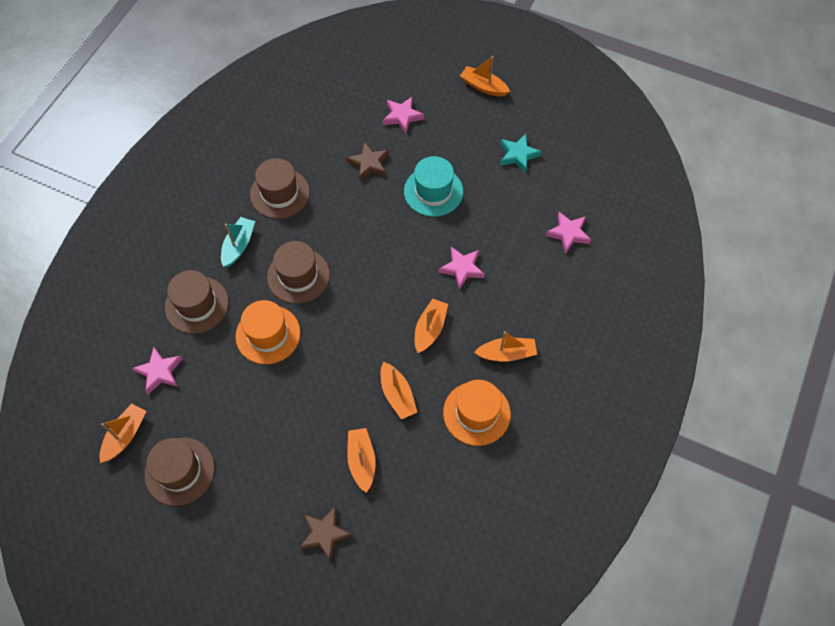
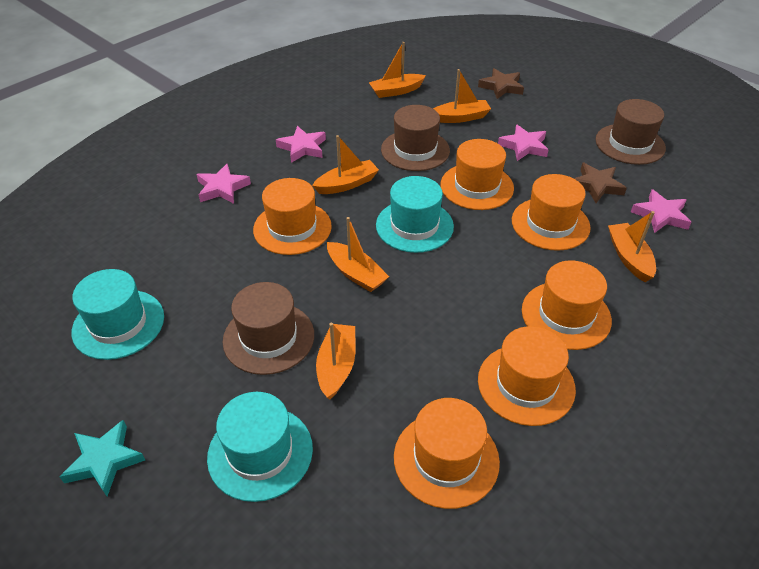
brown hat: [144,437,215,506] [165,270,229,334] [250,158,310,219] [267,241,330,304] = 4 -> [223,282,314,375] [381,105,450,171] [595,99,666,165] = 3
orange hat: [236,300,300,364] [443,380,511,446] = 2 -> [253,178,332,255] [394,398,500,509] [441,139,514,210] [478,326,576,426] [512,174,591,251] [522,260,612,350] = 6
turquoise boat: [221,217,255,267] = 1 -> none = 0
turquoise hat: [404,156,463,217] = 1 -> [71,269,164,360] [207,392,313,502] [376,176,454,253] = 3

